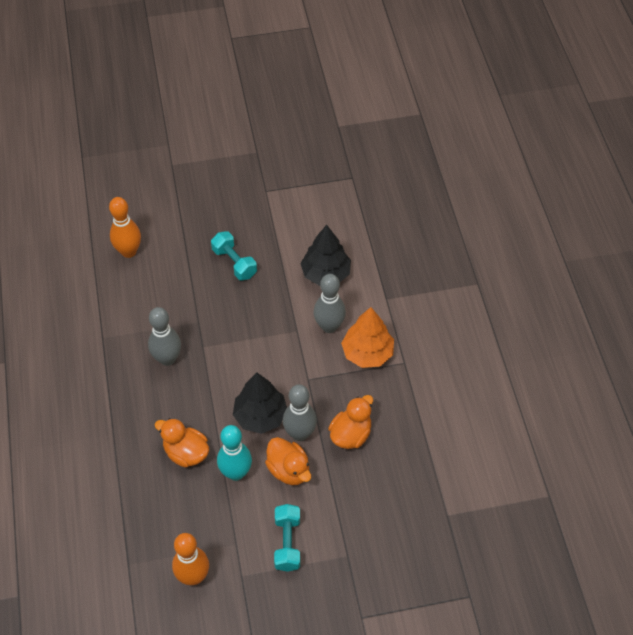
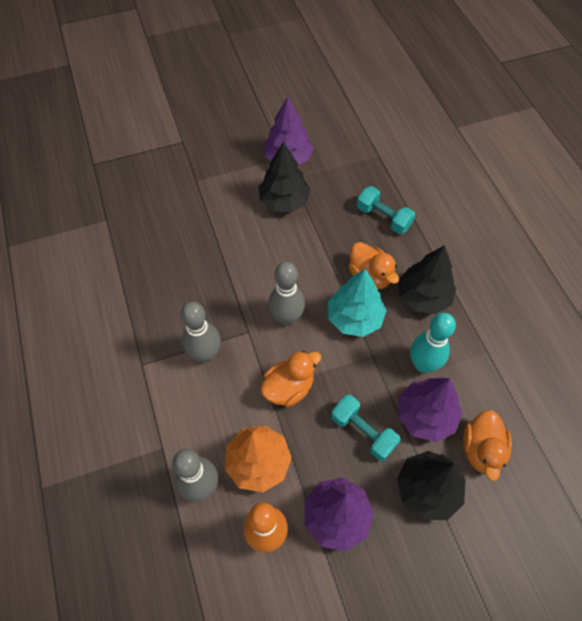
black tree: [233,373,287,434] [300,225,351,286] = 2 -> [258,141,311,212] [397,451,465,520] [398,245,456,314] = 3
orange bowling pin: [109,197,141,258] [172,533,209,585] = 2 -> [243,502,288,553] = 1
purple tree: none = 0 -> [264,97,314,165] [304,478,374,551] [398,378,462,442] = 3
turquoise tree: none = 0 -> [328,269,387,337] = 1

